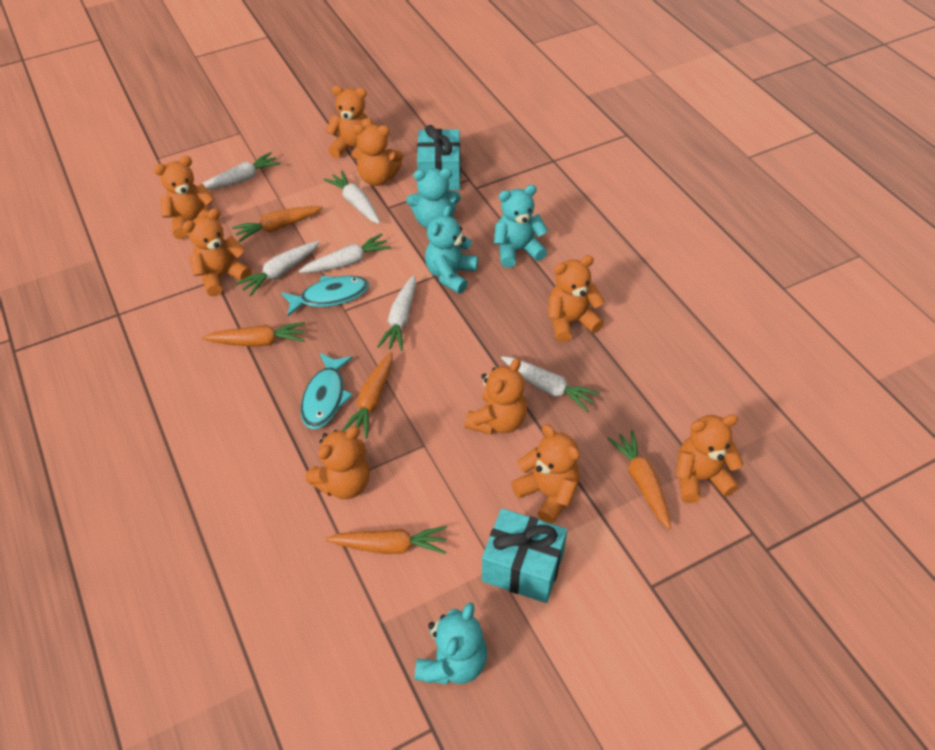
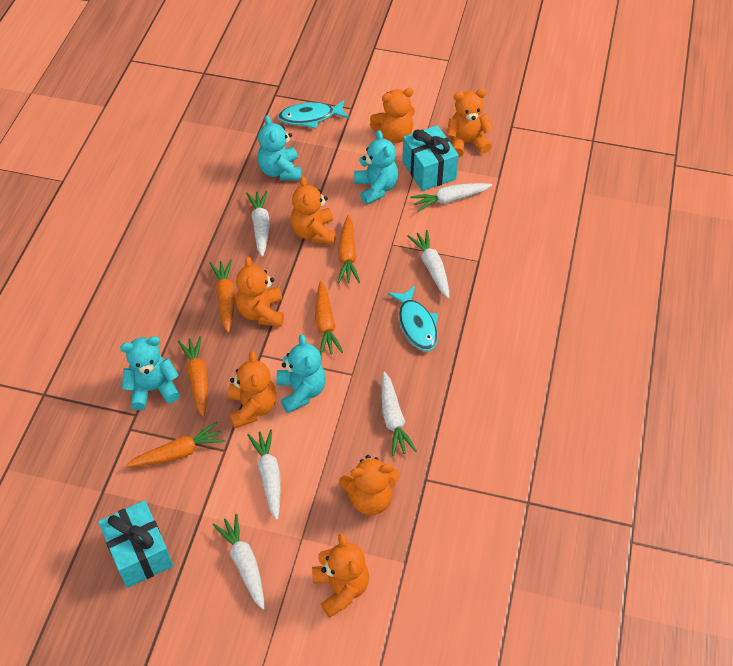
orange teddy bear: [154,156,219,239] [182,208,251,297] [305,427,370,499] [325,85,373,158] [351,124,403,186] [465,358,527,435] [511,424,580,524] [548,255,605,342] [676,414,744,503] = 9 -> [228,351,276,428] [236,256,284,327] [291,176,336,245] [312,533,369,618] [339,455,399,515] [370,88,415,143] [446,89,494,157] = 7

